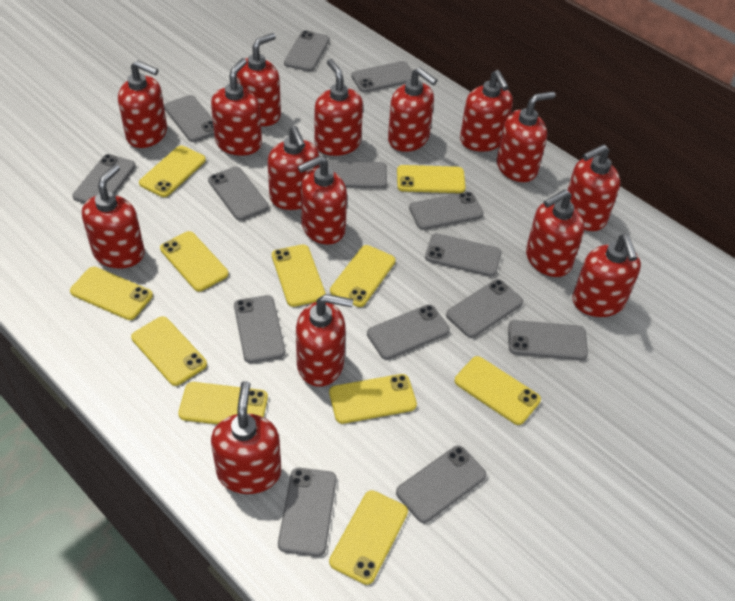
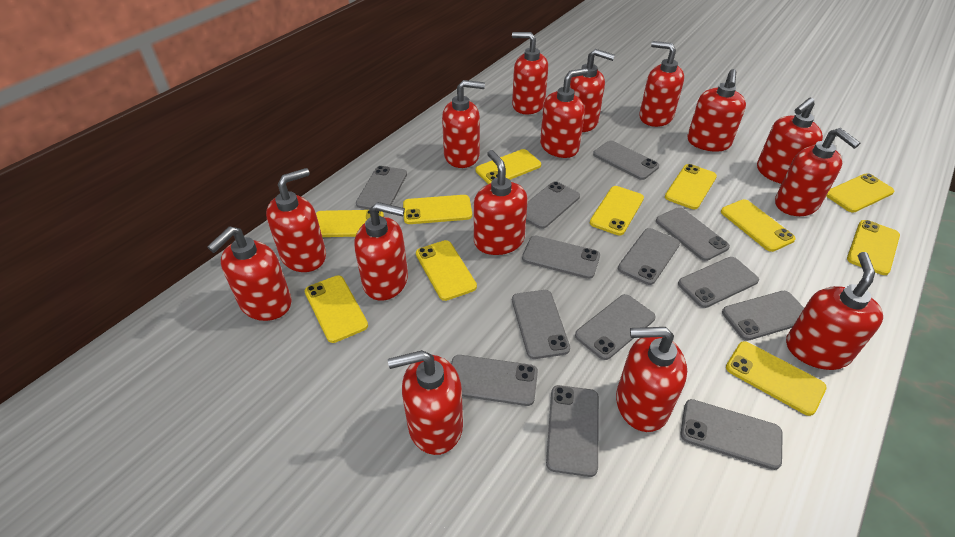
grey phone: [73,154,136,203] [164,95,214,142] [208,167,269,221] [234,295,285,363] [278,468,337,556] [284,31,330,71] [328,160,387,188] [351,61,412,93] [367,304,450,360] [396,446,487,523] [409,192,484,230] [425,233,502,277] [446,279,523,338] [508,320,588,360] = 14 -> [356,166,407,209] [451,355,538,406] [512,290,570,359] [522,236,600,279] [526,181,580,229] [546,385,599,477] [575,294,656,360] [593,141,659,180] [618,228,680,285] [656,207,730,261] [678,257,759,308] [680,399,783,470] [722,291,804,340] = 13

